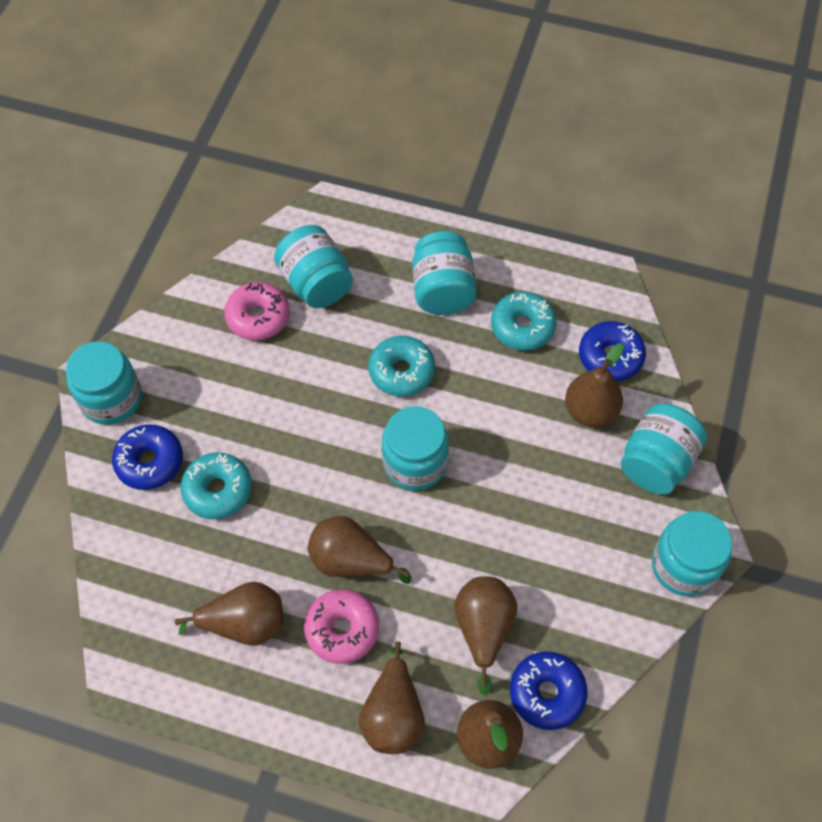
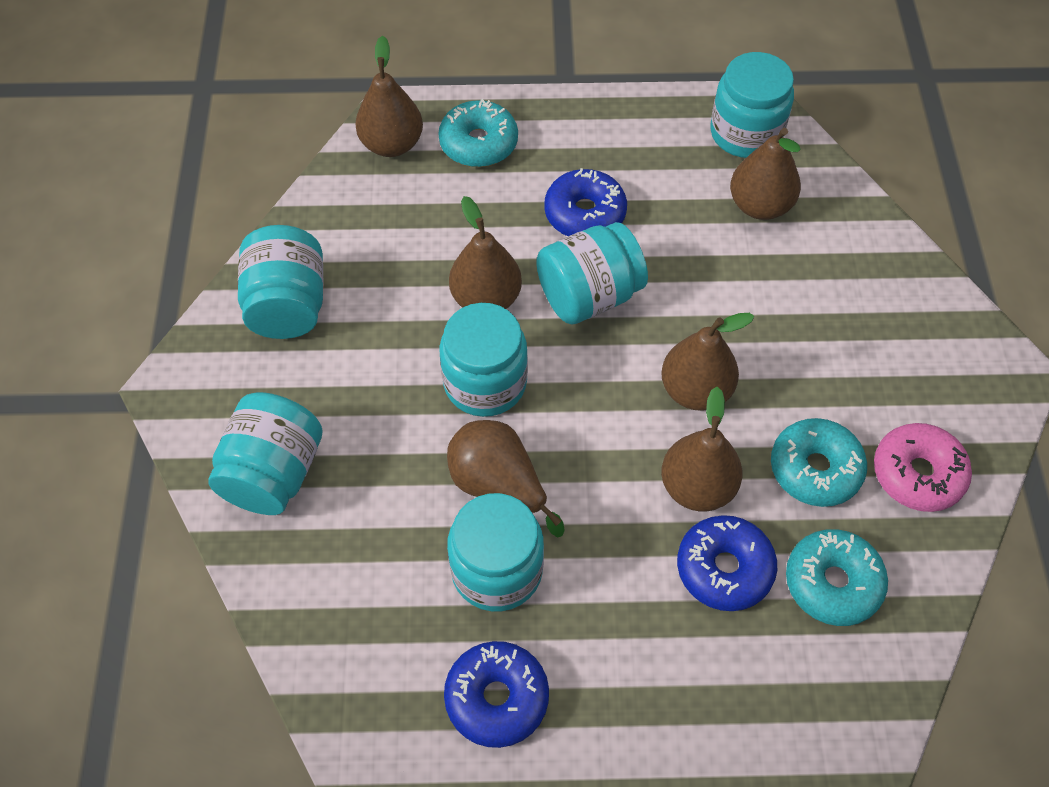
pink donut: [224,282,290,340] [304,589,379,664] = 2 -> [874,423,972,512] = 1

